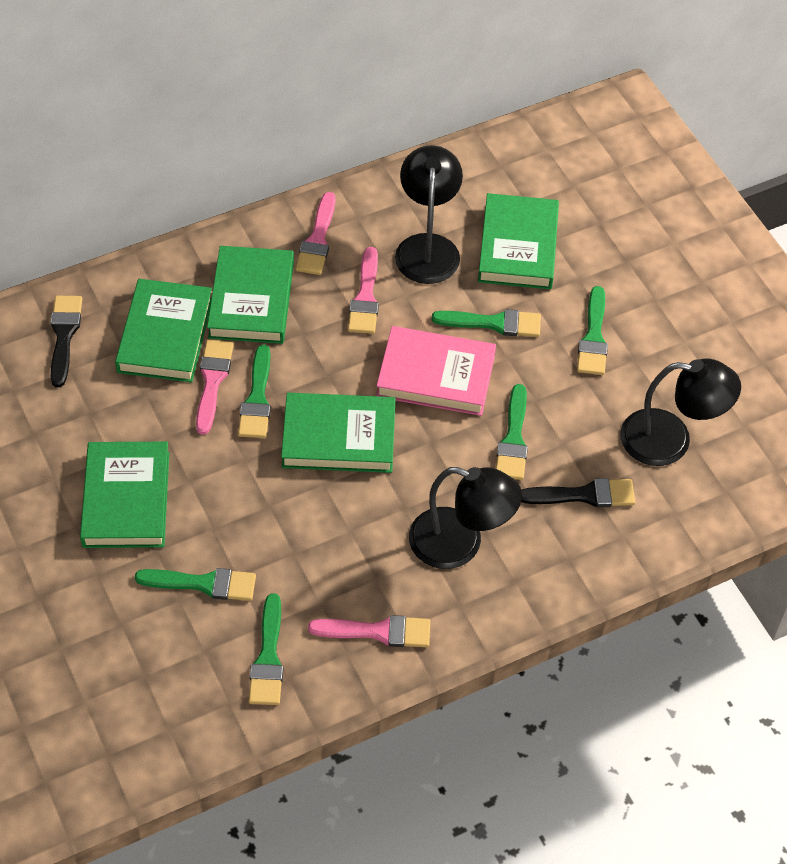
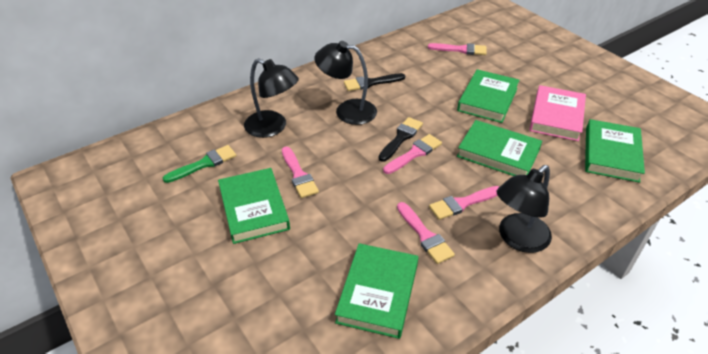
green brush: [135,568,256,601] [238,345,271,438] [248,593,283,705] [432,309,541,337] [496,384,528,480] [577,286,608,375] = 6 -> [163,145,236,183] = 1
pink brush: [196,340,234,435] [295,192,335,275] [308,615,430,647] [348,247,379,334] = 4 -> [282,147,319,198] [383,134,442,174] [397,202,455,264] [428,43,487,55] [429,186,499,220] = 5

